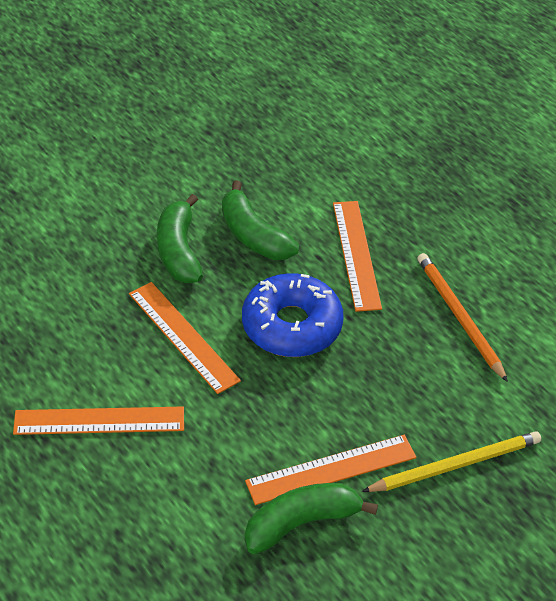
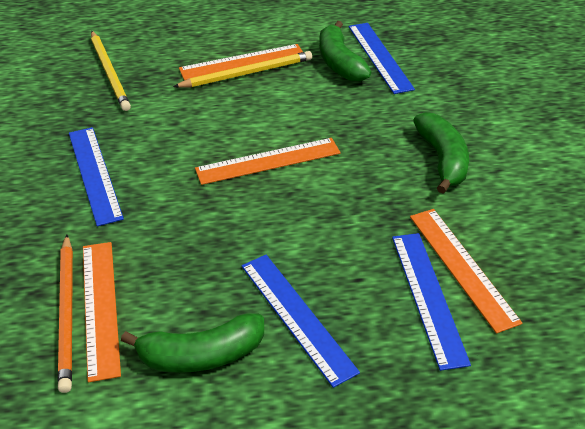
blue donut: [242,273,344,357] = 1 -> none = 0
blue ruler: none = 0 -> [69,127,124,226] [242,255,360,388] [349,23,415,94] [392,233,471,371] = 4
yellow pencil: [362,431,541,492] = 1 -> [91,31,131,111] [173,51,312,88] = 2

